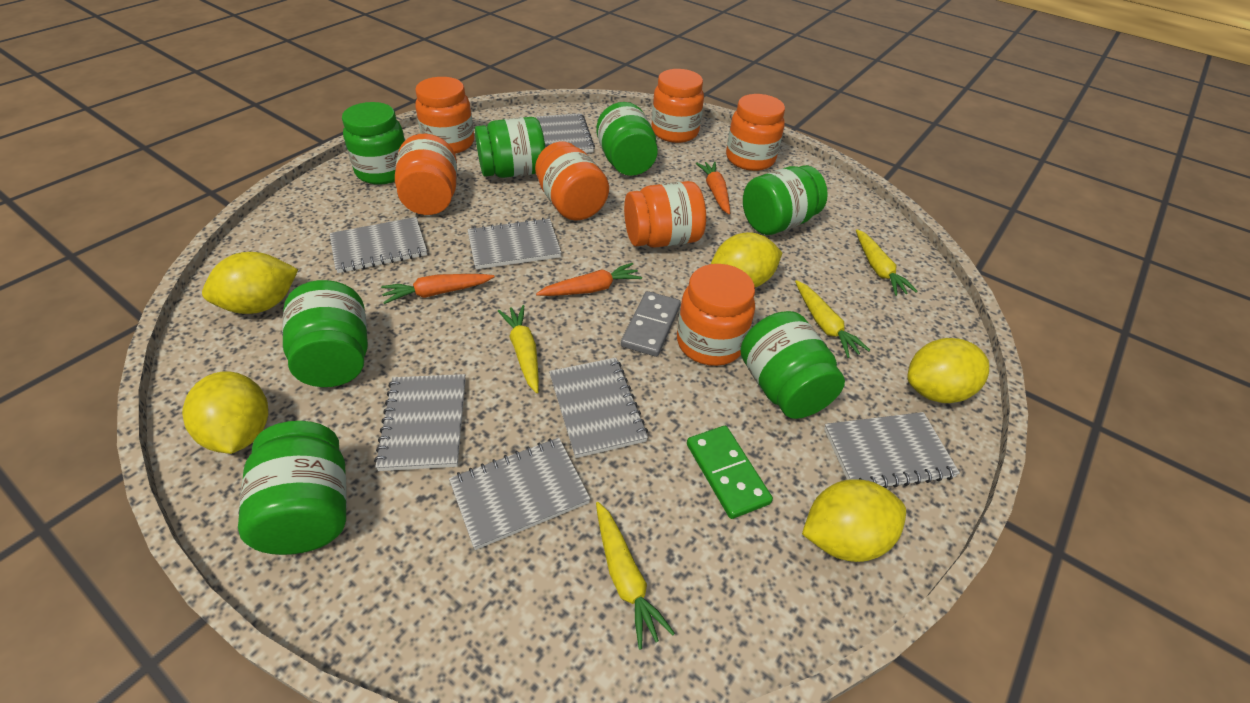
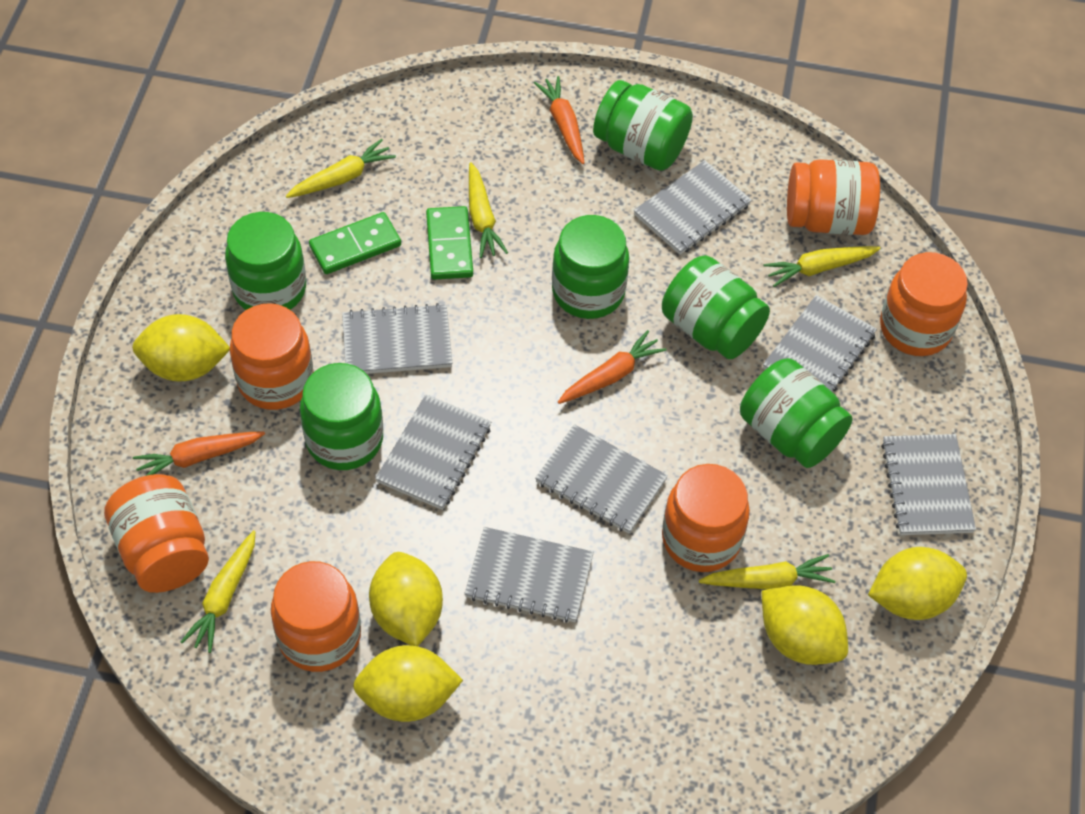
green domino: [687,426,773,519] = 1 -> [309,212,401,274] [426,206,473,280] = 2
green jar: [238,421,347,555] [282,280,368,387] [342,102,405,185] [475,117,545,178] [596,102,658,176] [740,311,845,419] [743,165,828,235] = 7 -> [225,212,306,310] [300,363,383,470] [552,215,629,319] [593,80,693,171] [662,255,770,359] [740,358,852,468] = 6
grey domino: [621,291,681,357] = 1 -> none = 0
orange jar: [395,134,457,215] [415,77,474,154] [535,142,609,221] [624,181,706,248] [651,69,704,143] [677,264,755,366] [726,94,785,171] = 7 -> [104,474,209,593] [230,303,314,410] [271,561,361,672] [662,464,750,572] [787,159,880,235] [880,252,968,356] = 6
yellow carrot: [498,305,539,393] [596,502,675,650] [795,280,870,358] [856,229,918,296] = 4 -> [181,530,256,653] [286,139,396,198] [469,162,508,258] [699,554,835,589] [764,246,881,287] = 5

